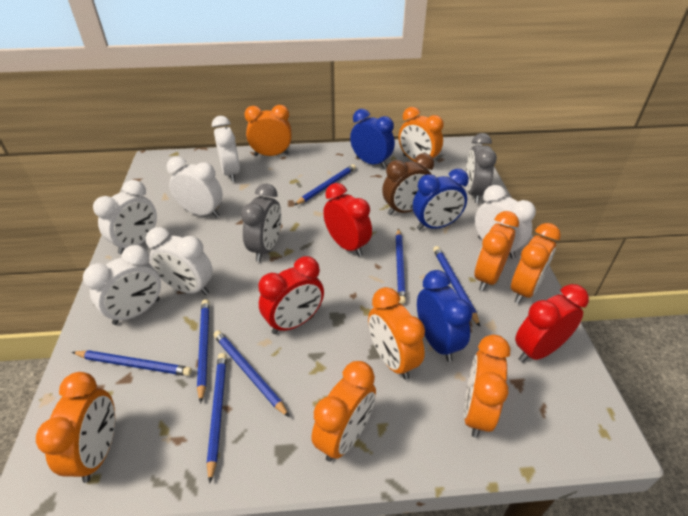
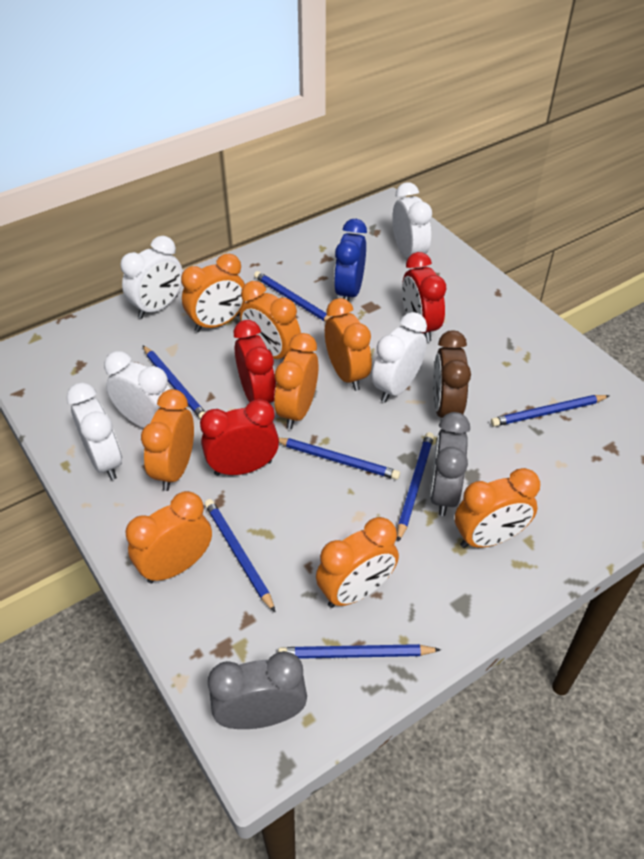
blue clock: [350,109,395,168] [413,169,469,230] [417,270,473,362] = 3 -> [334,219,367,301] = 1
white clock: [83,245,161,325] [93,180,157,254] [146,227,213,295] [167,157,223,218] [212,116,240,182] [475,185,536,259] = 6 -> [66,383,122,480] [104,351,170,428] [120,236,183,318] [372,312,427,403] [392,182,432,258] = 5

